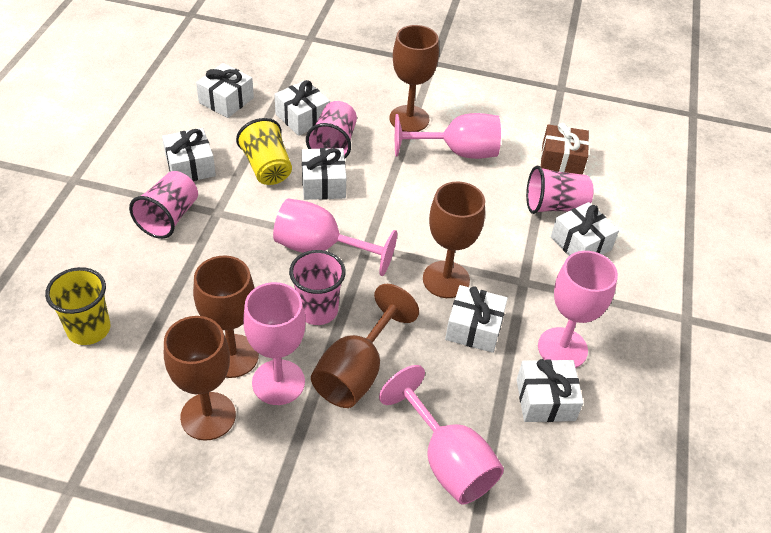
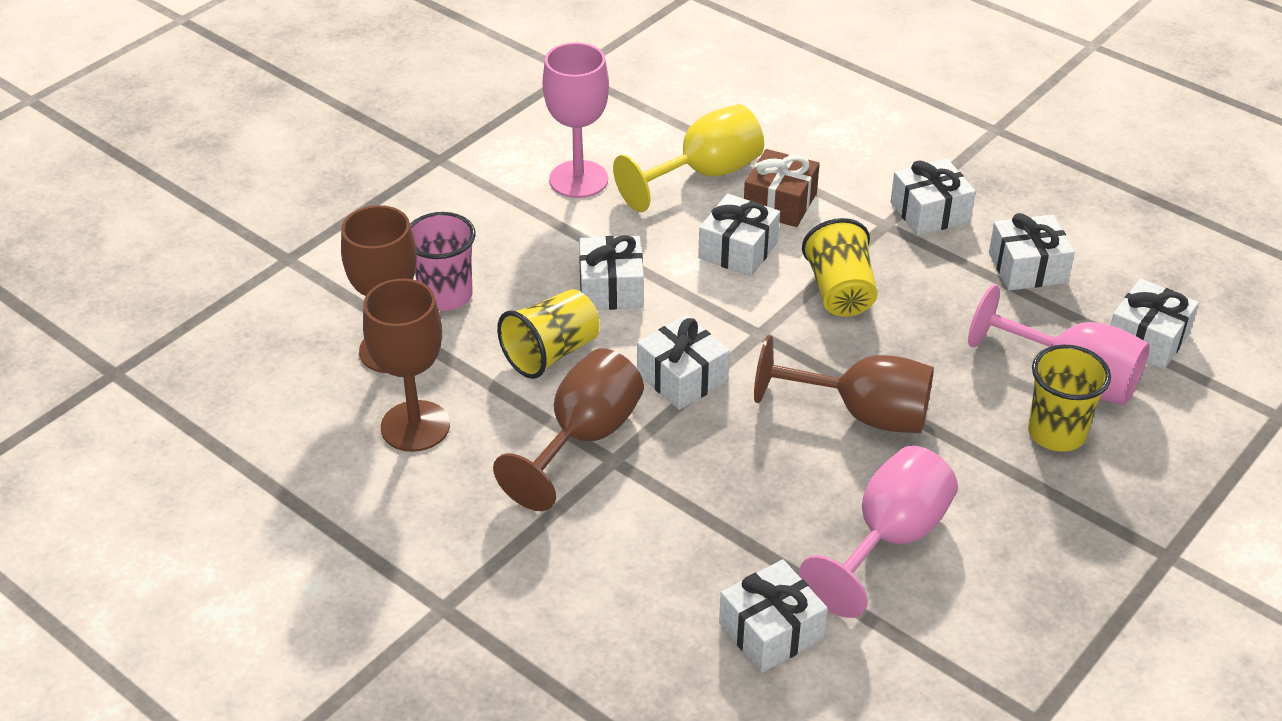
brown goblet: [164,316,236,441] [193,256,259,378] [311,284,419,408] [389,25,439,132] [423,182,485,298] = 5 -> [341,205,417,373] [363,278,450,452] [493,348,644,511] [754,335,934,433] = 4
pink cup: [129,171,198,239] [289,250,346,325] [306,101,357,158] [526,166,594,214] = 4 -> [410,212,476,311] = 1
pink goblet: [243,282,306,405] [273,198,397,276] [379,365,504,505] [395,113,501,159] [538,251,618,368] = 5 -> [543,42,609,198] [799,446,958,618] [968,285,1150,405] = 3
yellow cup: [45,267,110,345] [236,118,292,185] = 2 -> [497,289,600,379] [802,218,877,317] [1028,345,1111,452] = 3
yellow goblet: none = 0 -> [613,104,764,212] = 1

